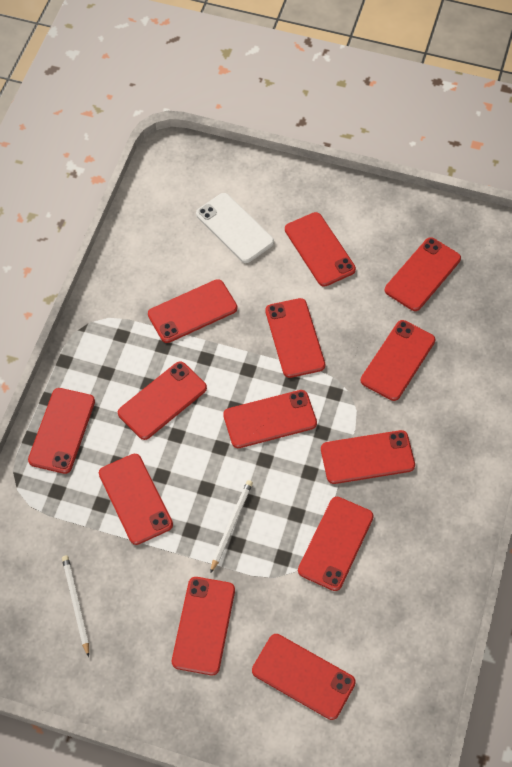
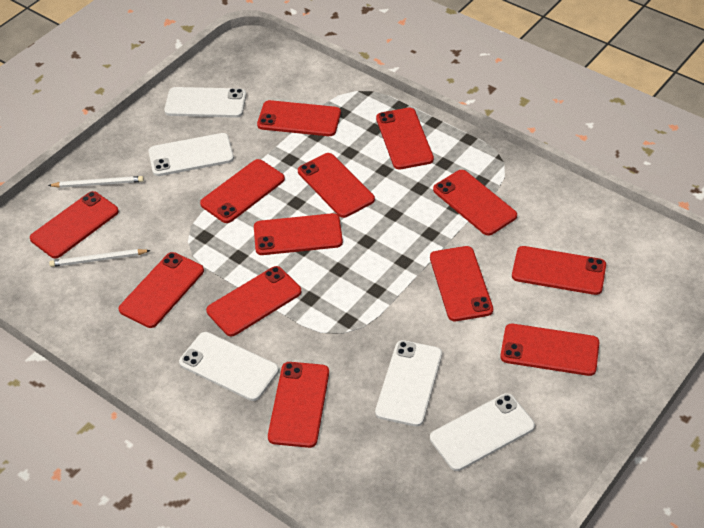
white phone: [196,193,274,263] = 1 -> [149,133,234,176] [164,87,246,118] [179,332,279,401] [375,340,442,426] [430,393,535,471] = 5

